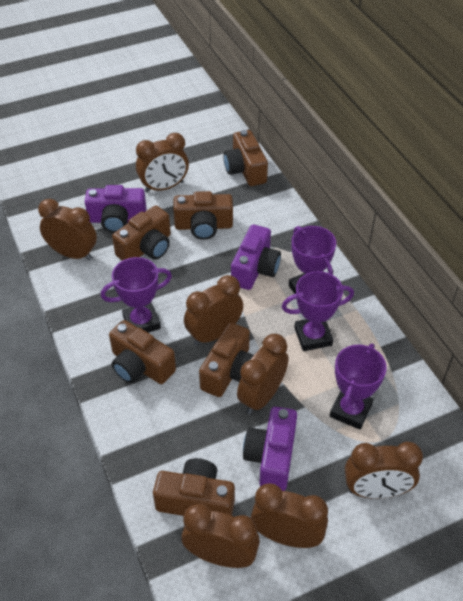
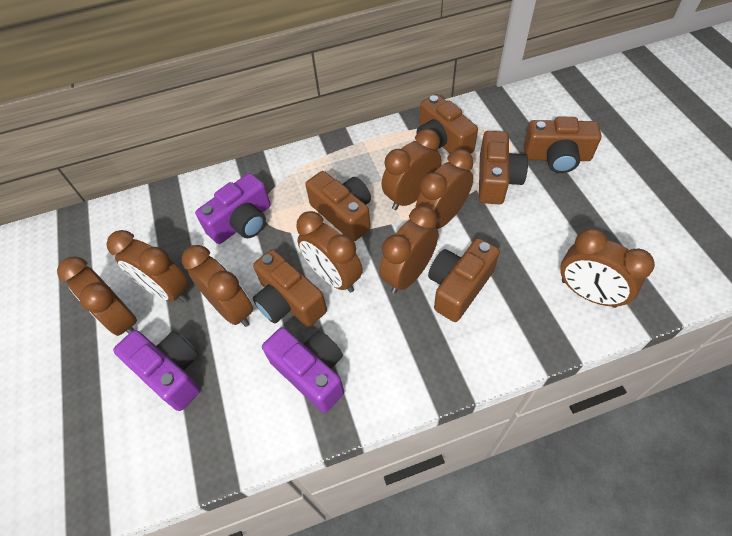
brown clock: [38,199,97,261] [136,133,189,193] [181,503,260,568] [184,275,243,346] [237,334,288,414] [251,483,328,548] [345,442,423,499] = 7 -> [57,256,137,336] [106,230,188,303] [182,245,253,327] [296,211,363,293] [379,206,439,294] [382,129,442,210] [415,149,473,229] [560,228,655,308] = 8
purple trophy: [101,257,172,333] [282,271,354,351] [289,226,336,294] [330,344,387,430] = 4 -> none = 0

